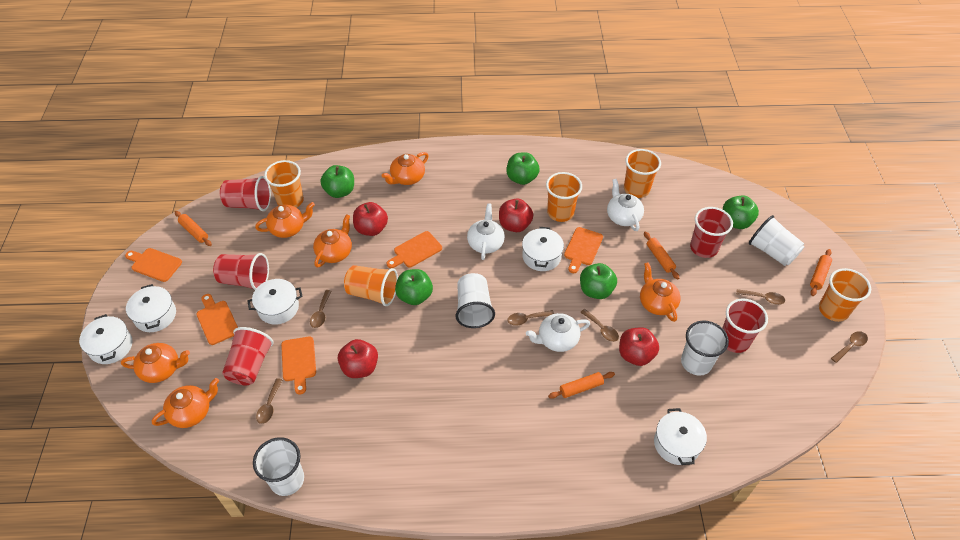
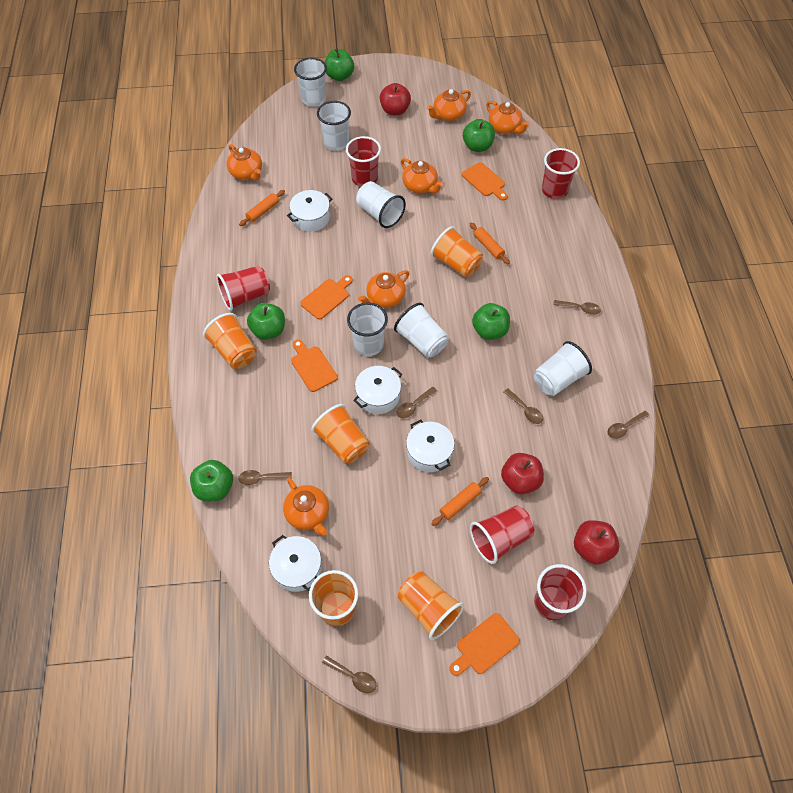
orange cutting board: [125,248,182,282] [196,294,238,345] [281,336,316,395] [387,231,442,268] [564,227,603,273] = 5 -> [291,339,338,392] [300,275,353,320] [449,613,520,676] [462,162,508,201] = 4
orange rolling pin: [175,211,212,246] [548,372,615,399] [644,231,679,280] [810,249,832,296] = 4 -> [239,190,285,226] [431,477,489,526] [470,222,510,264] = 3
red apple: [338,339,378,378] [353,202,388,236] [499,199,533,232] [619,327,659,366] = 4 -> [380,83,411,116] [501,453,544,494] [574,520,620,565] = 3
white cup: [253,437,304,496] [456,273,495,328] [681,321,729,376] [749,215,804,266] = 4 -> [294,58,327,107] [317,101,351,151] [347,302,388,356] [356,181,406,228] [394,303,449,358] [534,341,592,396] = 6
white pot: [79,314,133,364] [126,284,176,332] [247,279,303,325] [522,227,564,271] [654,408,707,465] = 5 -> [269,535,322,592] [287,190,332,232] [353,366,402,414] [406,419,454,472] = 4
white teapot: [467,203,505,260] [526,313,590,352] [607,179,644,231] = 3 -> none = 0

